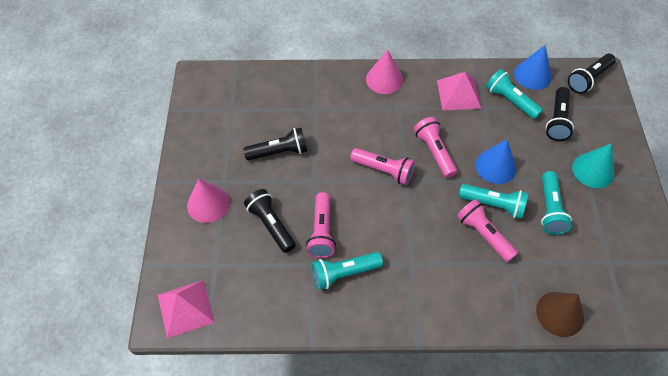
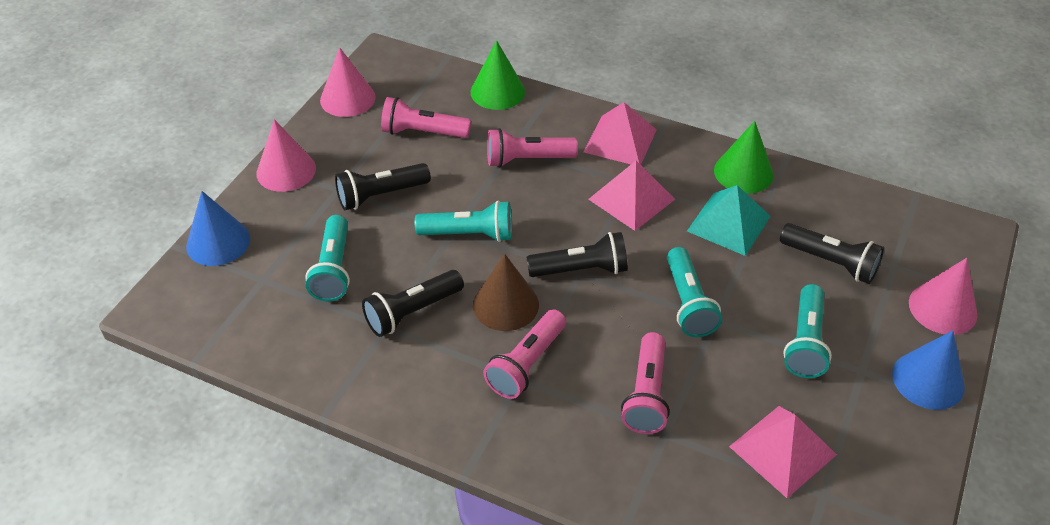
green cone: none = 0 -> [471,40,525,110] [714,121,774,194] = 2
pink cone: [187,179,230,223] [366,49,403,94] = 2 -> [256,119,316,192] [320,47,376,117] [909,258,978,335] = 3
pink pyramid: [158,280,215,338] [437,72,482,111] = 2 -> [584,102,657,165] [588,161,675,231] [729,406,837,498] = 3
turquoise cone: [572,143,614,188] = 1 -> none = 0
turquoise pyramid: none = 0 -> [687,185,771,256] = 1

